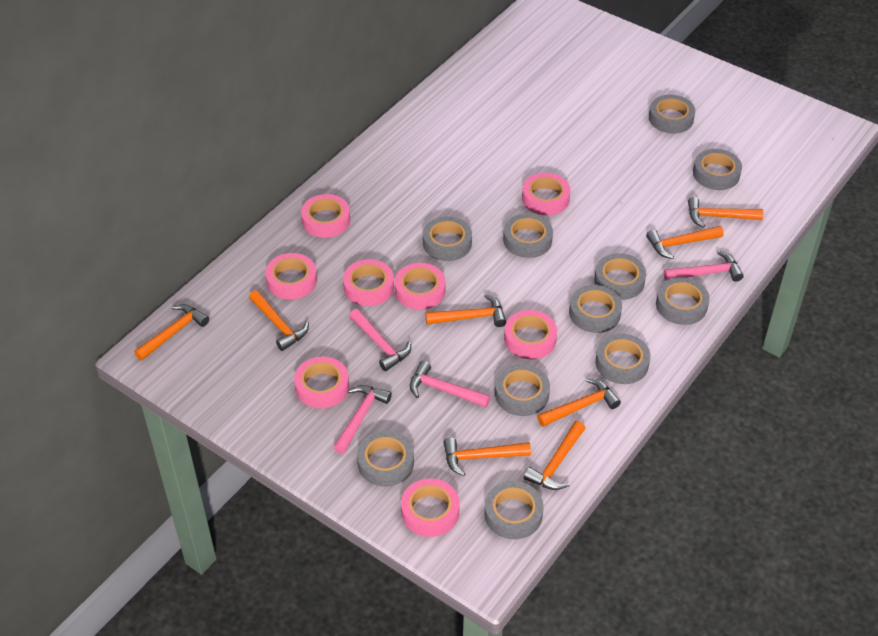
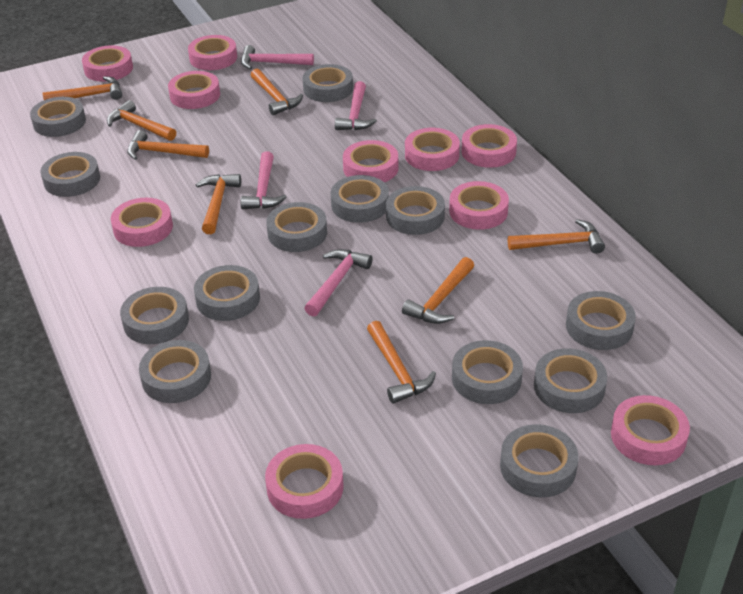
grey tape: [357,431,414,486] [423,216,472,261] [484,481,543,539] [495,364,550,416] [503,213,553,258] [569,285,622,333] [594,253,646,300] [596,334,650,384] [649,95,695,133] [656,277,710,325] [693,149,742,190] = 11 -> [30,97,86,137] [40,152,100,197] [120,287,189,344] [139,340,211,403] [194,265,260,321] [266,202,327,252] [302,64,353,102] [331,175,389,223] [386,186,445,235] [452,340,523,404] [500,424,579,497] [534,348,607,413] [566,291,636,350] = 13
pink tape: [265,253,317,299] [294,357,349,408] [301,194,350,238] [343,259,394,306] [395,263,446,310] [401,478,459,537] [504,310,557,359] [522,173,570,215] = 8 -> [82,45,133,82] [111,198,173,247] [168,71,220,109] [188,35,237,70] [265,444,344,519] [343,140,398,182] [405,128,460,171] [449,181,509,230] [462,124,517,168] [611,395,690,465] = 10

